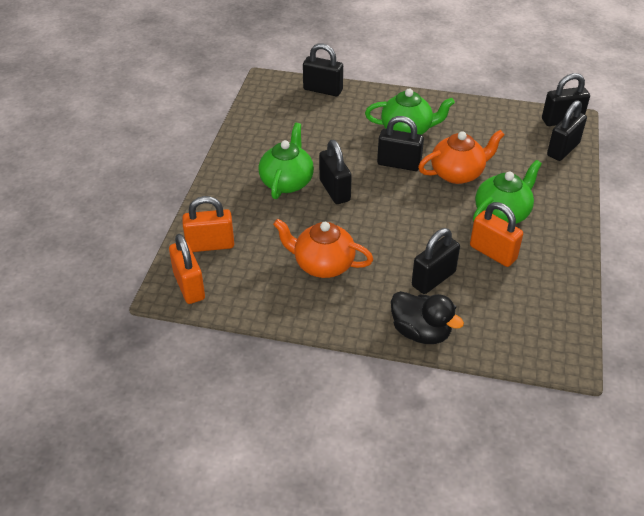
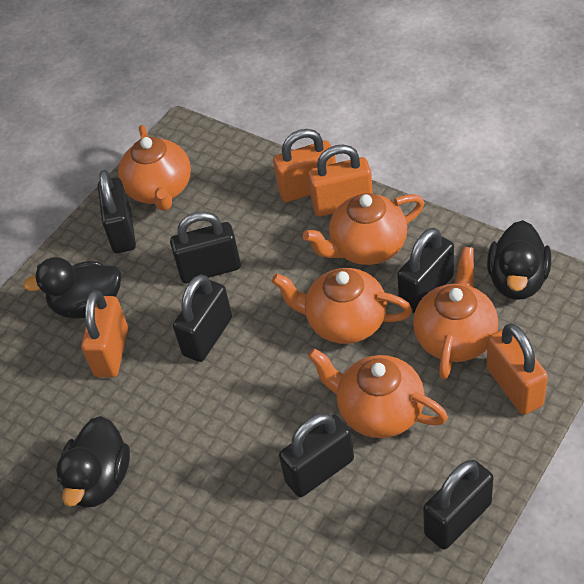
black duck: [391,291,464,344] = 1 -> [23,257,121,319] [56,416,130,508] [487,220,551,300] = 3
green teapot: [259,123,314,199] [365,89,455,135] [473,160,542,224] = 3 -> none = 0
orange padlock: [169,234,205,304] [182,196,234,252] [470,202,523,267] = 3 -> [81,290,128,377] [273,129,336,202] [308,145,373,217] [487,323,548,415] = 4
orange teapot: [273,219,373,278] [418,130,505,184] = 2 -> [118,125,191,211] [272,268,412,344] [303,193,424,265] [308,348,448,438] [413,247,498,380] = 5

